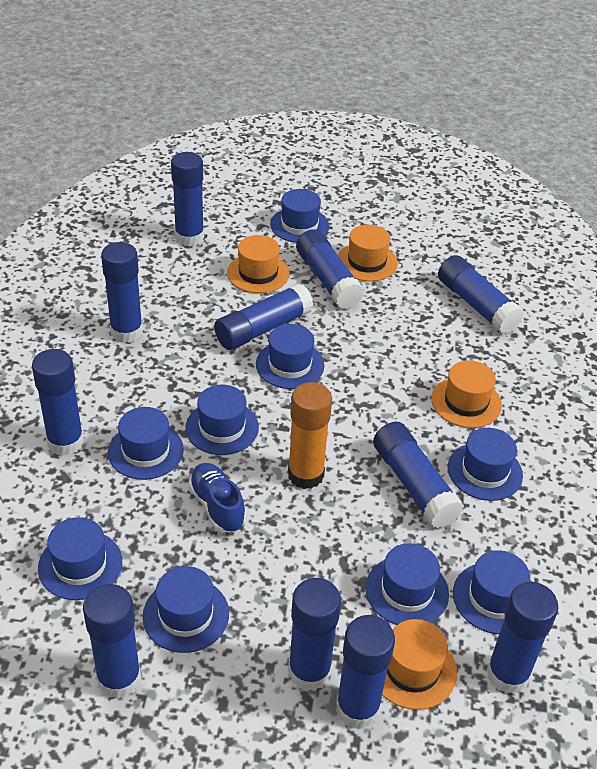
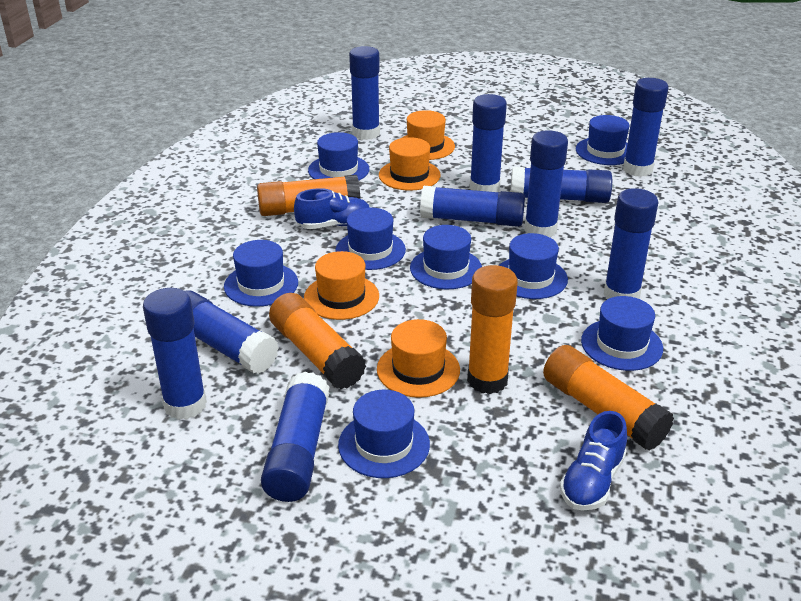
blue glue stick: [32,349,84,456] [83,584,141,699] [101,242,143,343] [171,152,204,246] [214,283,314,350] [288,578,341,691] [296,229,364,309] [336,615,395,729] [373,422,464,528] [438,255,524,334] [487,582,558,694] = 11 -> [143,288,207,420] [185,291,279,374] [261,372,329,502] [349,46,380,140] [420,186,525,227] [470,94,507,192] [511,167,612,203] [524,130,568,237] [603,188,659,299] [623,78,668,177] = 10
blue hat: [38,517,122,600] [108,407,184,480] [143,566,229,653] [185,385,259,455] [256,324,324,389] [270,189,329,243] [366,543,449,625] [448,428,523,501] [453,550,530,634] = 9 -> [224,240,298,307] [308,132,369,181] [335,208,406,270] [338,390,430,478] [410,225,482,289] [499,233,568,299] [576,115,629,165] [581,296,663,371] = 8
blue shoe: [188,463,246,532] = 1 -> [294,188,370,229] [560,411,627,511] = 2
orange glue stick: [288,382,332,489] = 1 -> [257,175,360,216] [269,293,366,389] [467,265,518,394] [543,345,674,451] = 4

